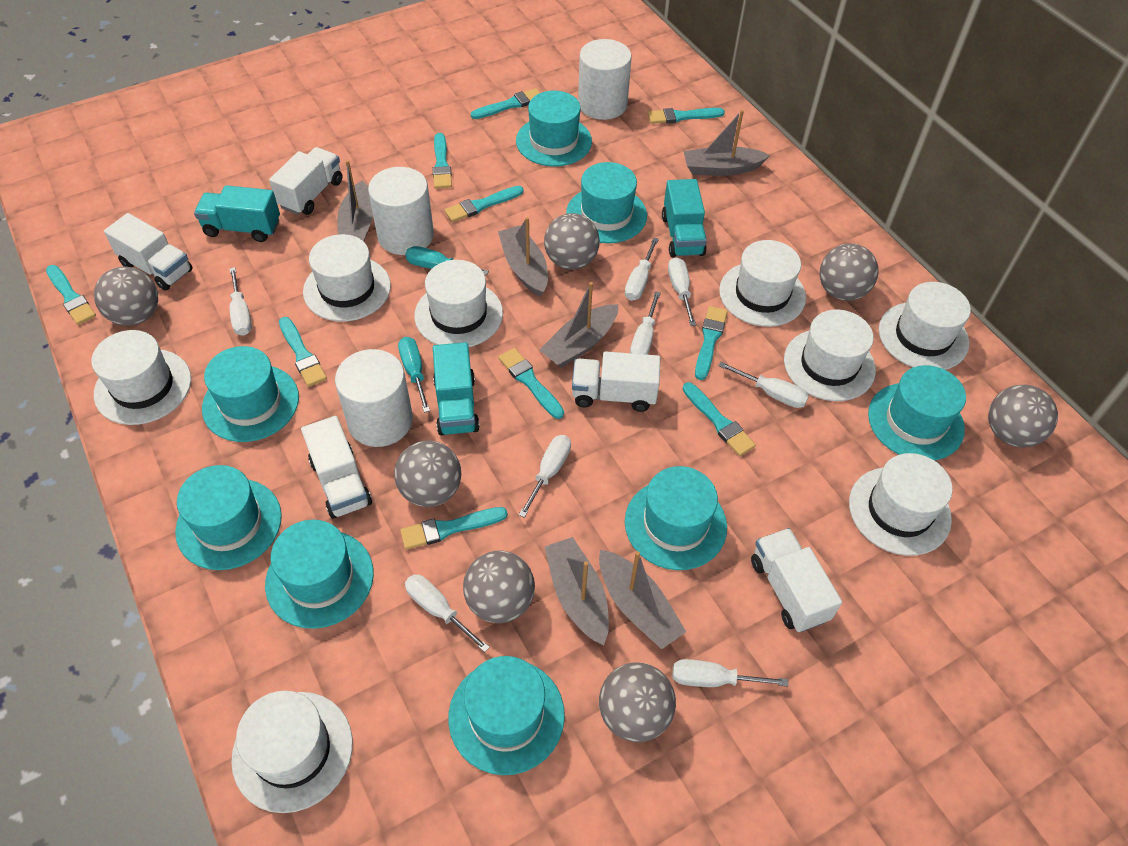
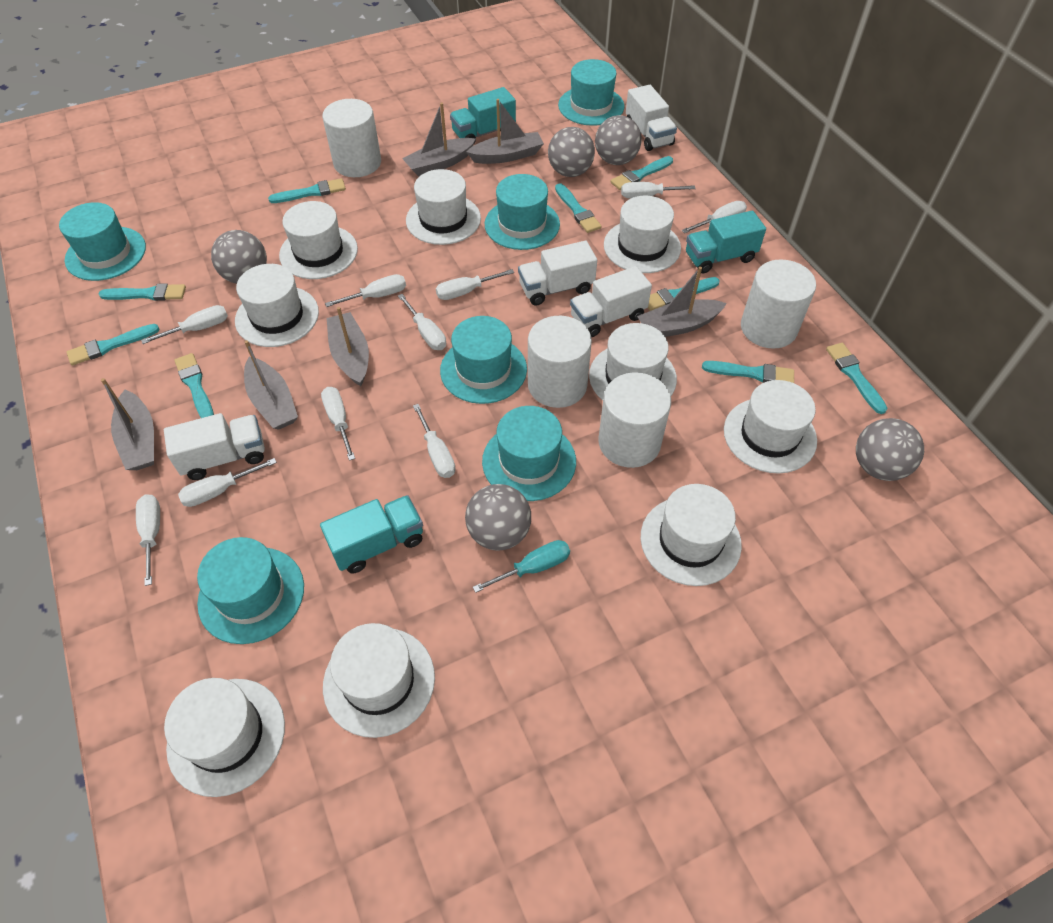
grey ball: [94,267,158,326] [394,441,461,507] [463,551,535,623] [544,213,600,270] [599,662,676,742] [820,243,878,301] [988,385,1058,447] = 7 -> [211,230,267,284] [465,484,531,551] [548,127,595,177] [595,115,641,165] [856,418,924,481] = 5
turquoise brush: [46,265,96,325] [279,317,327,387] [400,507,508,550] [432,133,452,189] [445,186,524,222] [471,88,540,119] [499,348,564,419] [648,108,725,124] [682,382,756,456] [695,306,728,380] = 10 -> [67,324,160,365] [98,283,186,301] [174,353,214,418] [268,178,346,203] [555,183,602,233] [610,156,673,190] [648,277,720,311] [702,361,794,383] [826,343,887,414] = 9
turquoise hat: [175,465,282,570] [202,346,299,442] [265,520,374,629] [448,656,565,775] [516,91,592,166] [566,162,647,243] [625,466,727,570] [868,365,966,461] = 8 -> [59,202,146,281] [197,537,304,644] [440,316,527,404] [482,406,576,501] [485,174,560,250] [558,59,624,126] = 6
turquoise screwdriver: [398,337,430,413] [405,246,489,275] = 2 -> [473,540,570,593] = 1
white cylinder: [335,349,413,447] [368,167,434,255] [578,39,632,120] = 3 -> [322,99,381,177] [528,316,592,408] [599,372,671,468] [741,259,816,349] = 4
white hat: [91,330,191,425] [231,690,353,813] [303,234,391,322] [414,260,503,347] [719,240,806,327] [784,310,876,401] [849,453,953,556] [879,282,971,370] = 8 -> [164,678,285,797] [235,264,319,347] [279,201,358,279] [323,623,435,738] [406,169,481,245] [589,323,677,400] [604,196,681,273] [641,484,742,586] [724,380,817,473] = 9
white screwdriver: [229,267,252,336] [405,575,490,652] [519,435,571,518] [625,238,659,301] [630,291,661,355] [668,257,696,326] [672,659,788,687] [718,362,809,408] = 8 -> [136,494,160,586] [141,305,228,344] [178,458,277,507] [321,387,355,461] [325,274,406,307] [398,294,446,350] [413,404,456,478] [436,269,514,300] [621,182,696,198] [681,201,747,233] = 10
white truck: [104,213,193,291] [269,147,342,215] [301,416,372,519] [572,352,660,412] [751,528,842,632] = 5 -> [164,413,265,480] [518,241,597,306] [570,266,652,337] [626,85,677,151] = 4

